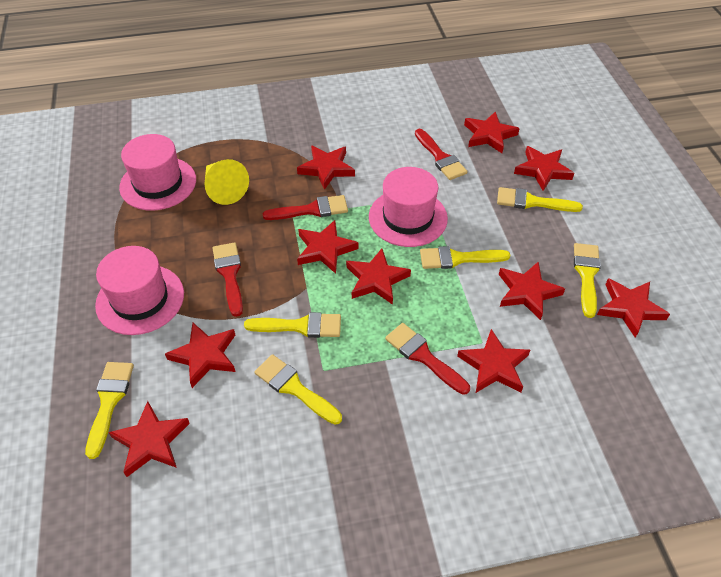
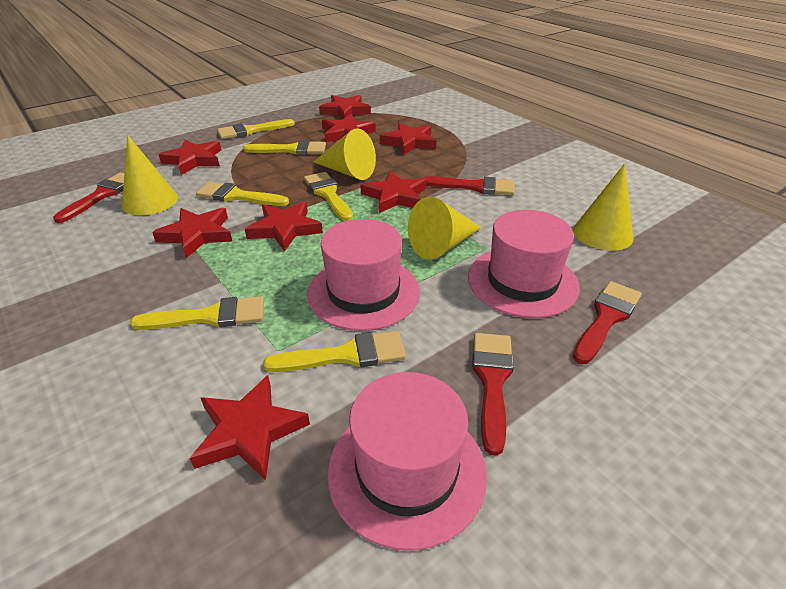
red star: [108,401,190,477] [165,322,236,388] [297,145,355,190] [297,220,359,274] [346,248,411,305] [457,329,530,393] [464,111,520,153] [499,261,565,320] [514,146,574,191] [597,278,670,338] = 10 -> [152,208,233,258] [158,140,221,175] [190,375,310,481] [245,201,323,252] [319,95,371,120] [322,114,376,142] [360,171,427,213] [380,123,436,155] = 8
yellow cone: [205,159,249,205] = 1 -> [122,135,178,215] [313,128,376,180] [408,197,482,260] [573,164,633,251] = 4

